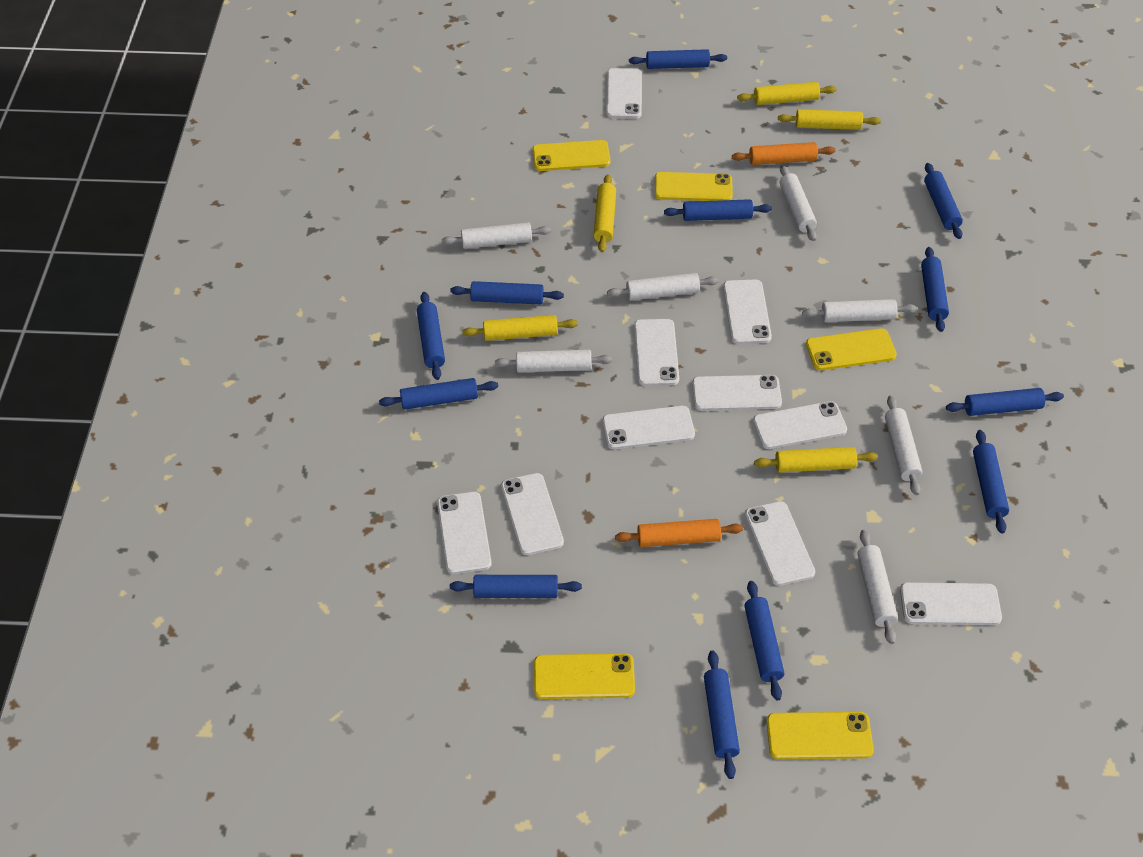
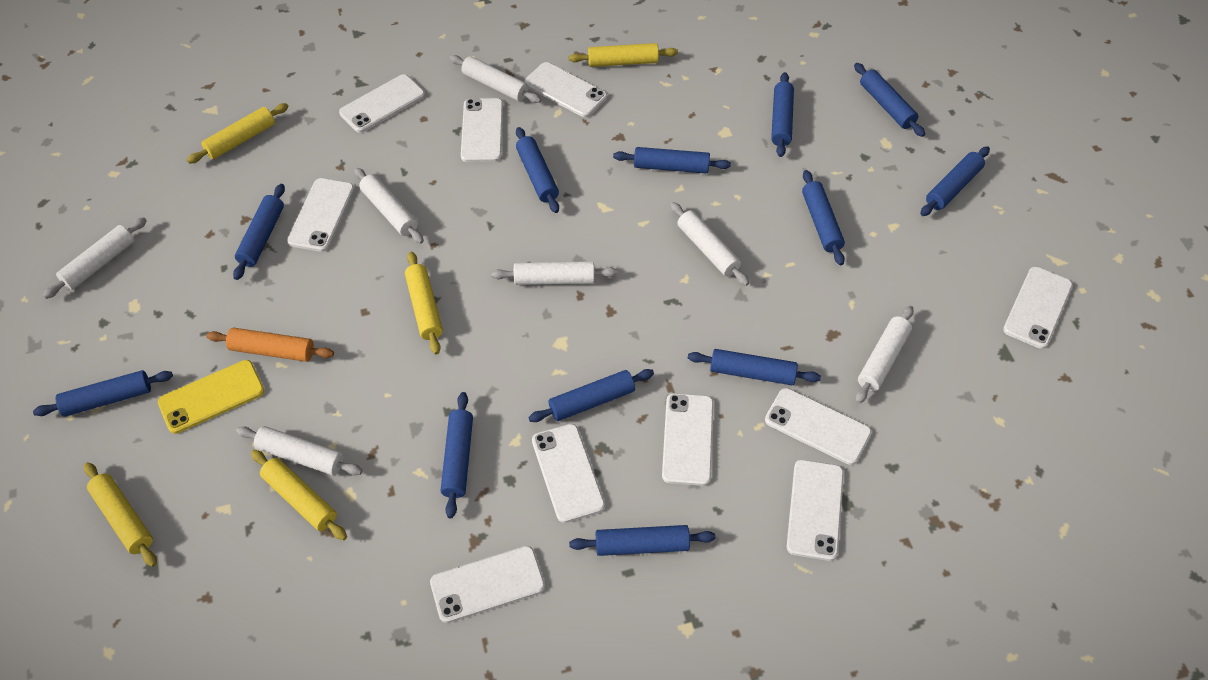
orange rolling pin: [615,519,743,547] [732,142,835,165] = 2 -> [206,328,334,362] = 1
yellow phone: [532,140,611,171] [534,653,635,699] [655,172,733,201] [766,712,874,760] [806,328,897,370] = 5 -> [158,360,265,434] = 1

